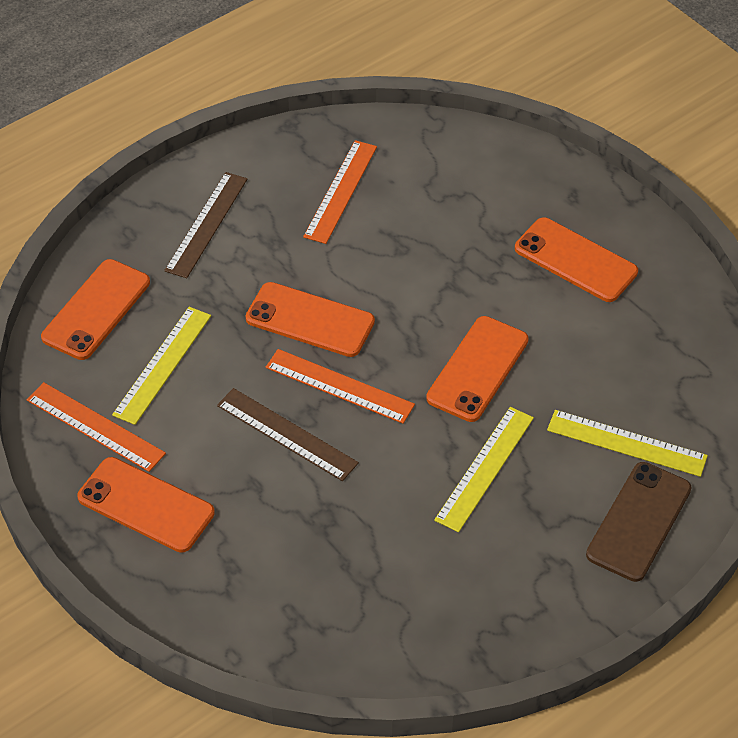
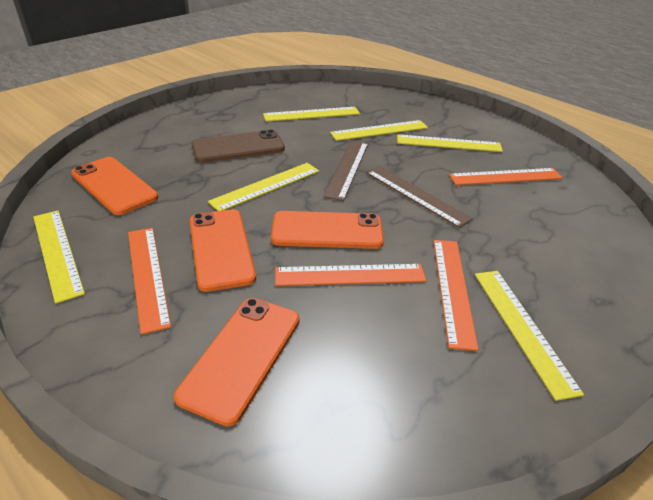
orange phone: [41,259,150,360] [77,457,215,553] [246,282,375,357] [426,316,529,422] [515,217,638,302] = 5 -> [71,157,158,215] [174,298,300,426] [190,209,256,292] [271,211,384,249] = 4
orange ruler: [27,382,166,472] [266,349,415,424] [303,140,377,244] = 3 -> [128,228,171,335] [275,264,426,286] [434,240,479,351] [449,168,563,185] = 4
yellow ruler: [112,307,211,425] [434,407,534,532] [547,410,708,477] = 3 -> [33,210,85,304] [208,163,319,211] [263,107,360,121] [330,120,428,141] [397,134,503,152] [475,271,584,401] = 6

